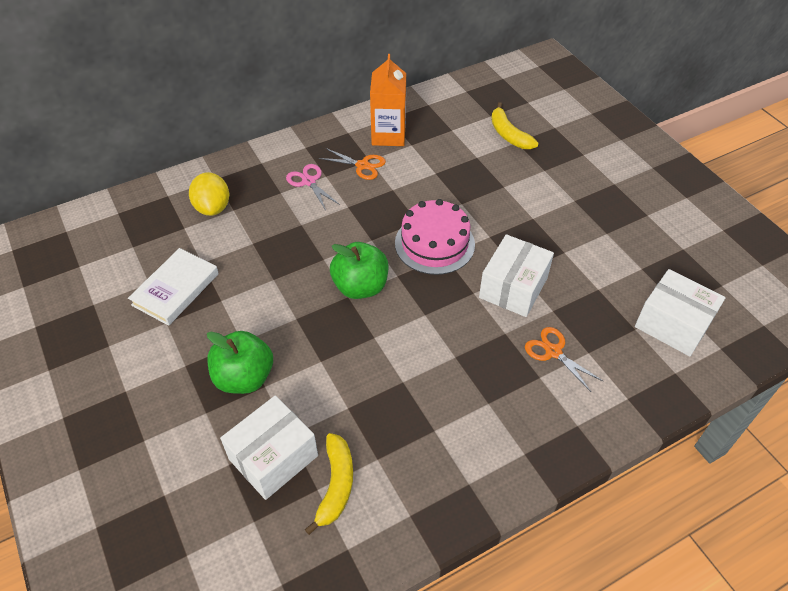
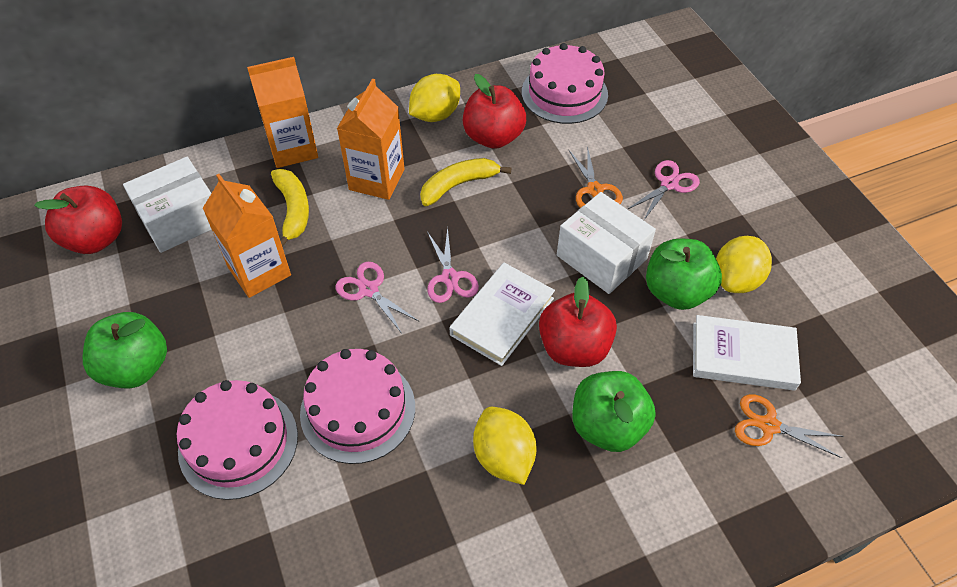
green apple: [207,331,273,394] [330,242,388,299] = 2 -> [83,312,167,388] [572,371,656,452] [646,239,722,310] = 3
orange carton: [370,54,406,146] = 1 -> [203,174,291,298] [247,57,318,168] [337,79,405,200] = 3
pink cake: [395,199,475,275] = 1 -> [177,380,298,500] [300,349,415,464] [522,43,608,124] = 3
pink scissors: [286,164,340,210] = 1 -> [336,262,420,334] [427,227,479,303] [627,160,700,220] = 3
red apple: none = 0 -> [34,186,122,254] [463,74,526,149] [539,276,617,367] = 3
white book: [128,248,219,326] = 1 -> [449,263,555,366] [693,315,801,391] = 2
white box: [220,395,318,500] [479,234,554,317] [635,269,726,356] = 3 -> [123,157,212,253] [557,192,656,294] = 2
yellow lemon: [189,172,229,216] = 1 -> [409,74,460,122] [473,407,536,485] [716,236,772,293] = 3

